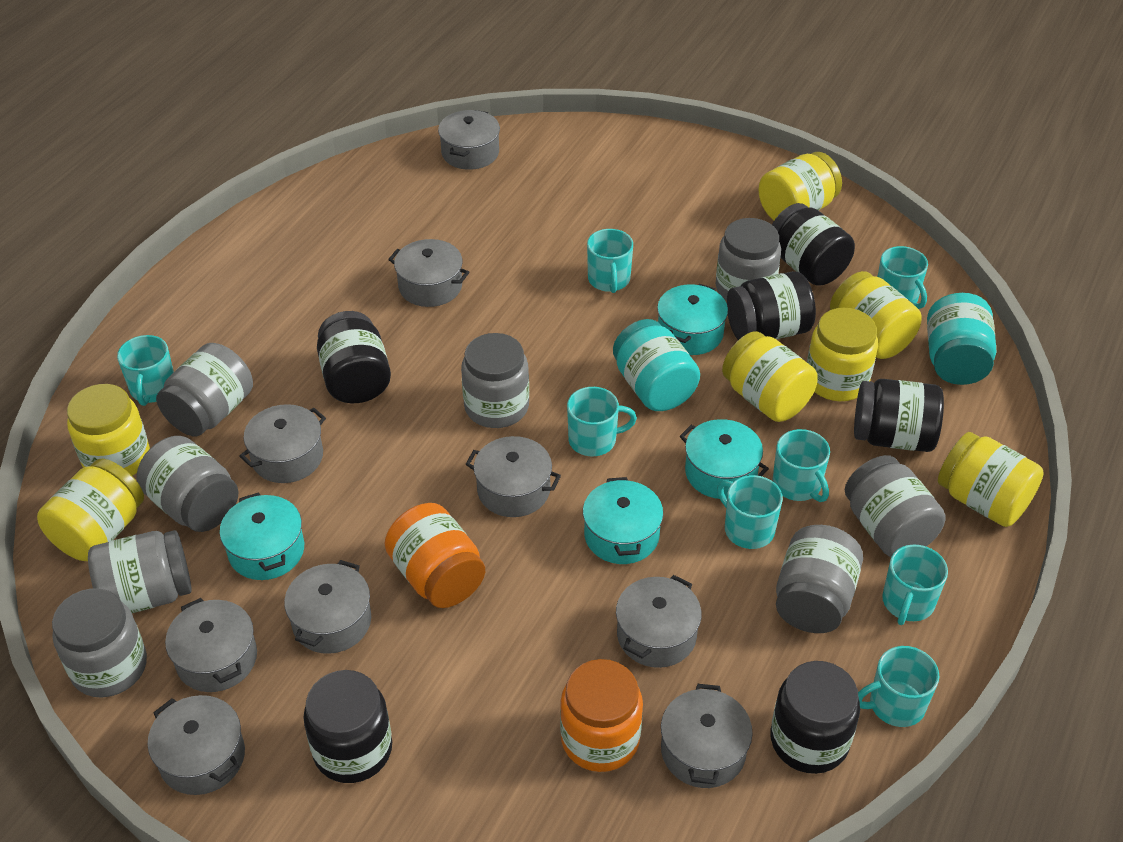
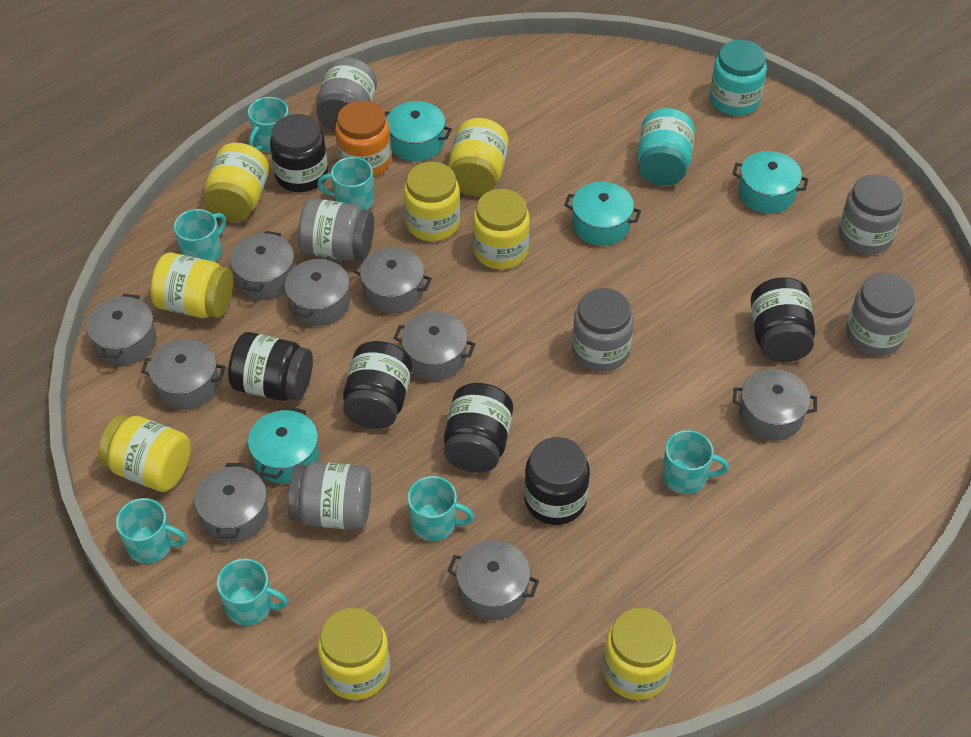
grey jar: [52,588,147,697] [88,530,192,613] [136,436,238,532] [156,343,253,436] [461,333,529,428] [715,218,781,301] [776,525,863,633] [845,455,946,557] = 8 -> [288,462,371,530] [298,198,374,261] [316,57,377,131] [572,288,634,372] [839,174,904,255] [846,273,915,356] = 6
orange jar: [385,503,485,608] [560,659,643,772] = 2 -> [335,101,391,177] = 1
turquoise mug: [117,335,174,406] [567,387,637,456] [587,229,633,293] [717,475,783,549] [773,429,830,502] [858,646,939,727] [877,246,928,309] [882,544,948,625] = 8 -> [116,498,187,564] [174,209,226,262] [217,558,288,625] [248,97,289,152] [317,157,374,210] [407,476,474,541] [662,430,729,494] = 7
yellow jar: [37,459,144,561] [67,384,150,476] [722,331,818,422] [759,152,842,220] [807,308,878,401] [830,271,922,359] [938,432,1044,527] = 7 -> [98,414,191,492] [150,252,233,318] [204,143,269,222] [318,608,390,700] [404,162,460,241] [449,118,509,196] [473,189,530,269] [603,608,676,700] = 8

